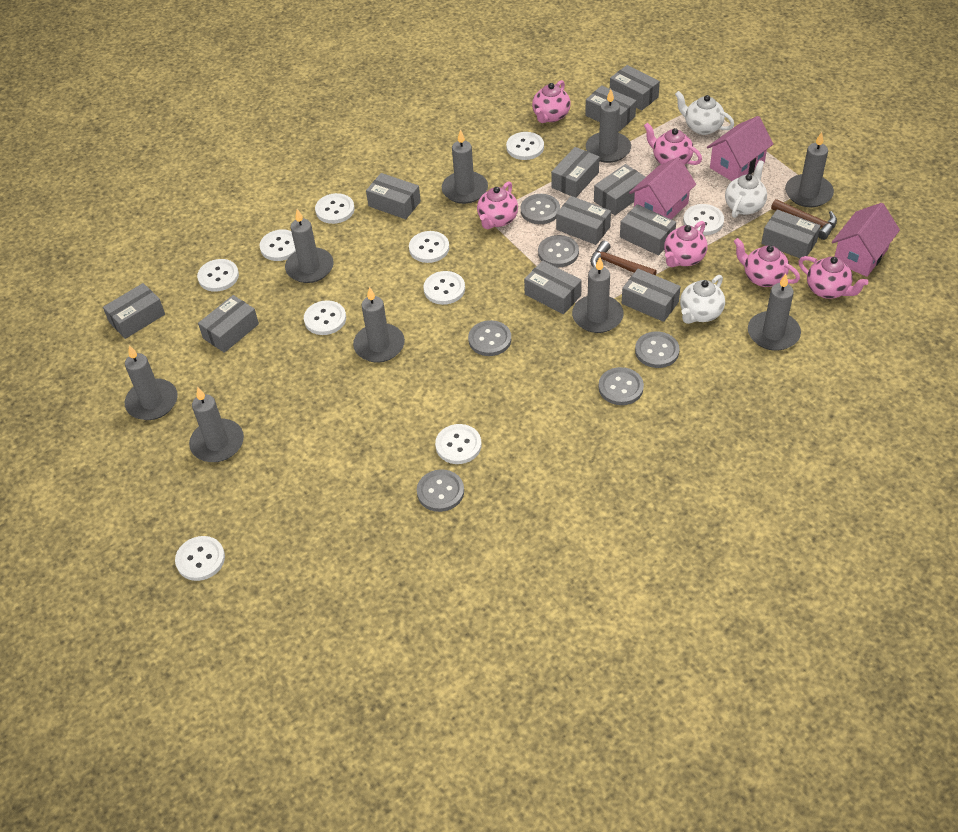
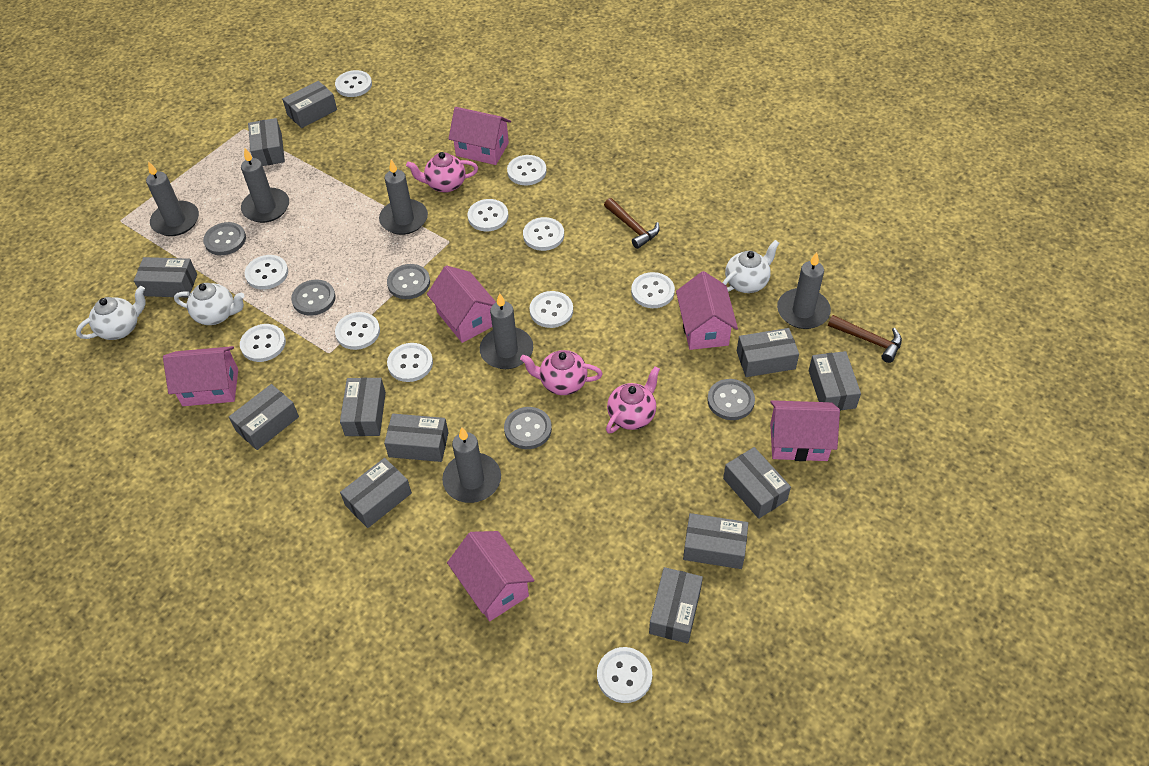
grey button: [417,469,464,512] [468,320,511,356] [521,194,560,224] [538,235,579,267] [599,367,644,405] [635,332,680,368] = 6 -> [203,222,246,255] [291,279,336,316] [387,264,430,299] [504,407,552,449] [707,379,755,420] = 5
grey candle: [125,345,178,420] [189,387,244,462] [285,209,334,283] [353,287,405,363] [442,129,488,204] [572,257,623,333] [586,89,631,163] [748,274,801,351] [785,132,834,207] = 9 -> [146,161,199,236] [241,148,289,223] [379,159,428,235] [442,427,501,503] [480,293,533,369] [777,252,831,329] = 6
pink house: [629,157,696,219] [707,116,773,181] [832,203,900,277] = 3 -> [163,346,238,406] [427,266,496,343] [447,531,535,621] [448,107,511,165] [676,271,738,350] [770,400,840,461] = 6
pink teapot: [477,181,518,229] [532,80,571,123] [644,123,702,165] [664,221,707,267] [734,238,800,287] [798,256,868,299] = 6 -> [406,152,478,193] [520,350,603,395] [606,366,660,434] = 3
white button: [175,536,225,581] [197,259,239,292] [260,229,296,261] [304,300,346,335] [315,193,355,224] [409,231,449,263] [424,271,465,305] [435,424,481,464] [506,132,544,160] [683,204,724,235] = 10 -> [240,324,286,362] [245,255,288,290] [335,70,372,97] [335,312,380,350] [387,343,433,382] [468,199,508,231] [507,155,547,185] [523,217,564,251] [529,291,573,328] [597,647,652,703] [631,272,675,308] = 11

